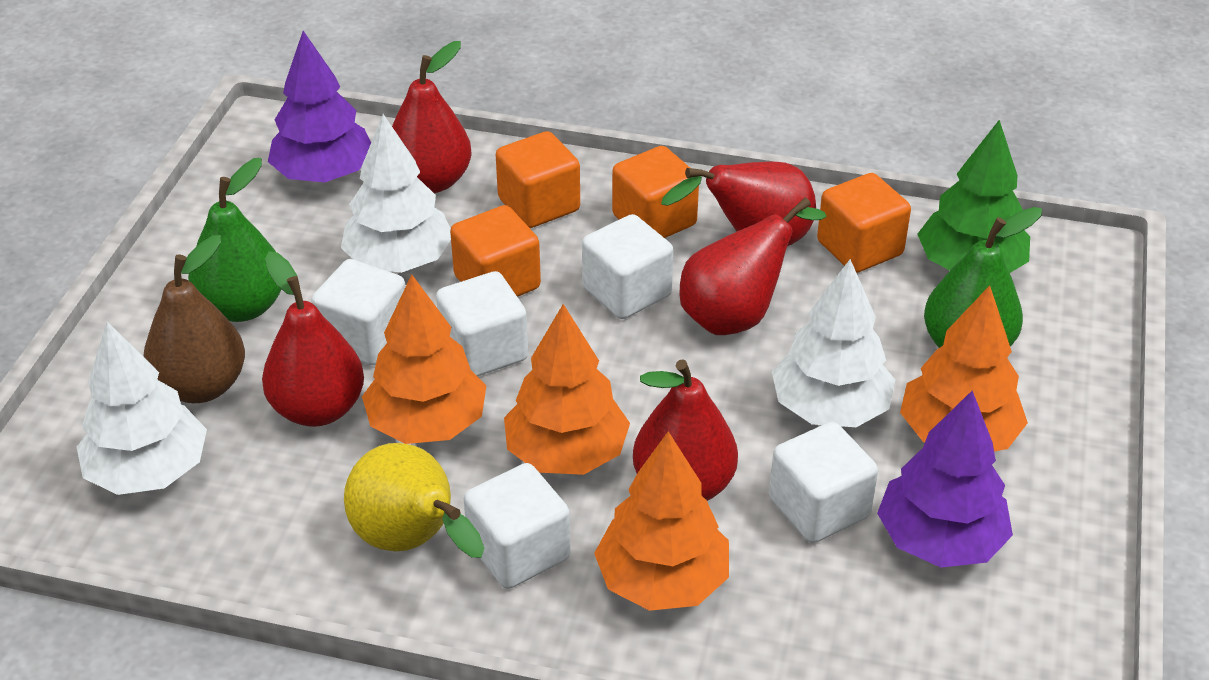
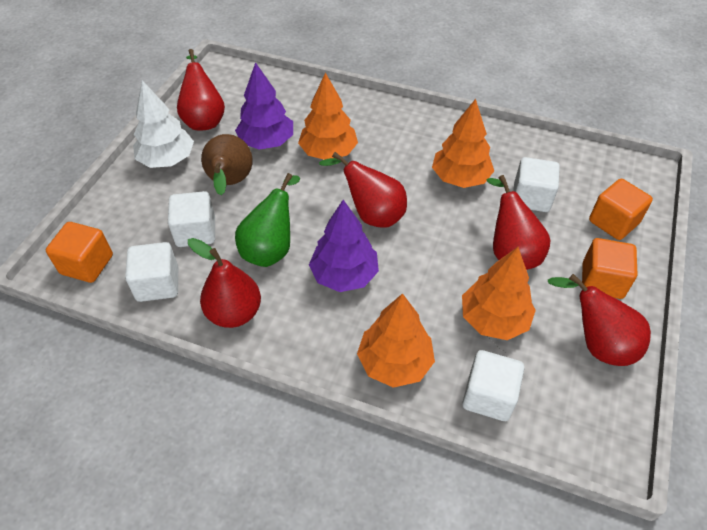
green pear: [188,158,282,322] [924,207,1042,348] = 2 -> [235,173,300,267] = 1
green tree: [917,120,1030,273] = 1 -> none = 0
orange cube: [450,205,541,297] [496,131,580,228] [612,146,699,238] [817,173,911,273] = 4 -> [46,222,113,283] [582,238,637,299] [589,179,653,240] = 3
white cube: [311,259,406,365] [436,271,528,377] [464,463,571,589] [582,214,674,319] [769,422,878,543] = 5 -> [125,242,178,302] [168,191,215,247] [462,350,524,421] [513,157,560,212] = 4
white tree: [77,322,207,495] [341,114,451,273] [772,259,895,427] = 3 -> [133,80,194,168] = 1
yellow pear: [344,443,484,558] = 1 -> none = 0

